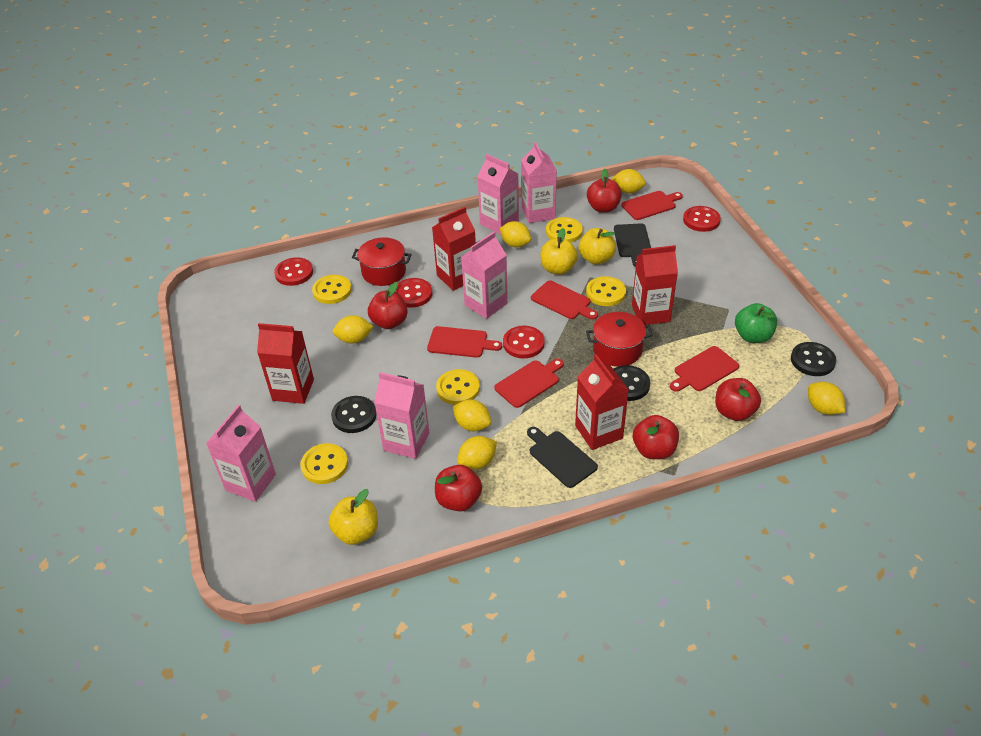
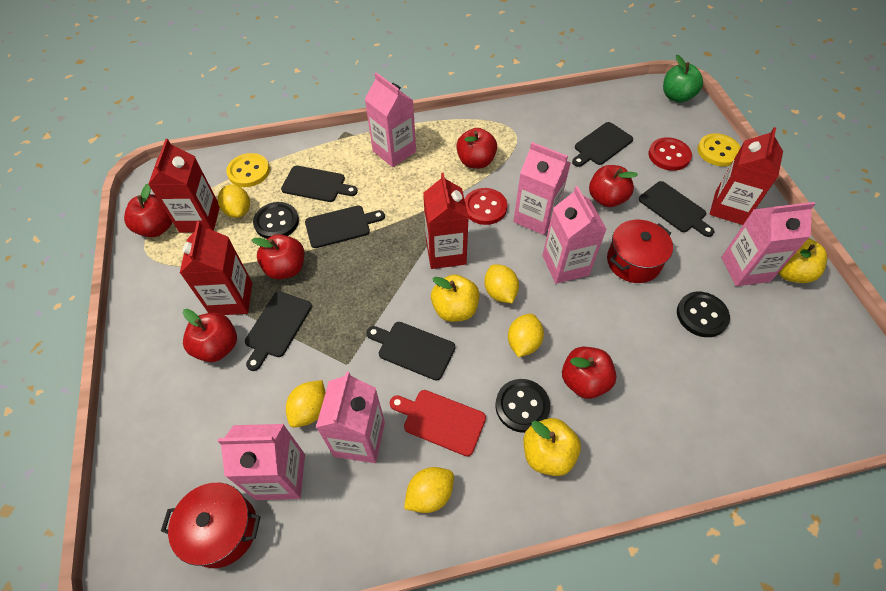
black cutting board: [527,427,598,488] [614,223,651,267] = 2 -> [245,291,312,371] [281,166,358,202] [305,205,385,248] [366,322,455,381] [572,122,633,167] [639,181,714,237] = 6
pink carton: [206,405,276,502] [374,372,430,459] [461,232,508,319] [477,154,519,235] [521,142,557,223] = 5 -> [218,424,305,500] [316,371,385,463] [364,73,416,167] [513,142,571,235] [542,186,607,284] [721,202,815,286] = 6
red apple: [368,282,408,329] [435,465,482,511] [587,169,622,213] [633,415,679,459] [715,378,761,421] = 5 -> [124,184,172,237] [183,309,237,362] [252,234,304,280] [456,128,497,168] [562,347,617,399] [589,165,638,207] = 6
red button: [274,257,313,286] [395,278,432,308] [503,326,545,358] [683,206,721,232] = 4 -> [465,188,507,225] [648,137,692,171] = 2
red cutting board: [427,326,502,358] [494,359,564,408] [531,280,598,320] [621,191,683,220] [670,346,739,392] = 5 -> [390,390,486,457] = 1
yellow button: [300,443,348,484] [312,275,352,304] [436,369,480,405] [546,217,583,243] [586,276,626,306] = 5 -> [226,153,270,187] [697,133,741,166] = 2
yellow lemon: [333,315,374,344] [453,400,491,431] [457,436,497,470] [500,221,531,247] [611,169,646,194] [808,382,845,415] = 6 -> [218,185,250,218] [286,380,326,428] [404,467,454,513] [484,264,519,303] [508,314,544,358] = 5

